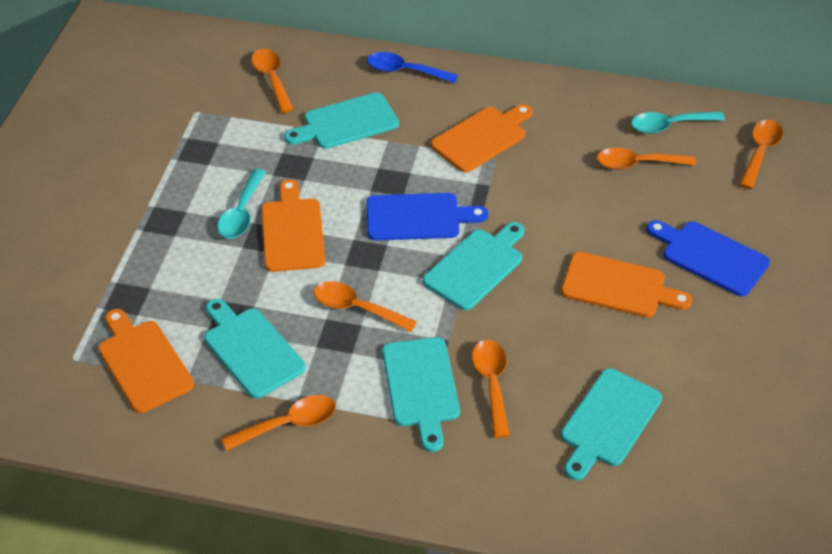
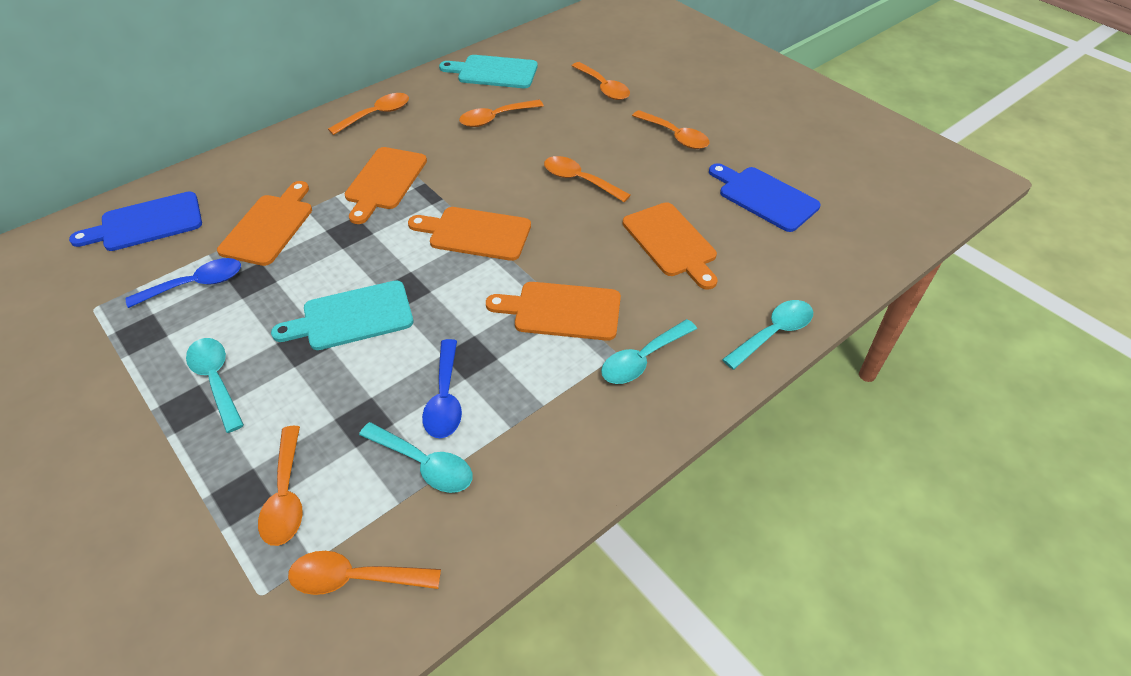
blue spoon: [367,52,458,83] = 1 -> [125,258,241,308] [422,339,462,438] = 2
orange cutting board: [98,309,194,413] [261,179,325,272] [431,104,533,173] [561,252,692,318] = 4 -> [217,181,312,266] [345,147,427,224] [408,207,531,261] [486,282,621,341] [623,202,718,290] = 5
orange spoon: [221,395,336,451] [251,49,293,113] [314,281,417,332] [472,340,510,438] [597,148,696,169] [739,120,783,189] = 6 -> [258,426,303,546] [288,551,441,595] [328,93,409,135] [459,100,544,127] [544,156,630,202] [572,62,630,100] [632,110,710,149] = 7
turquoise cutting board: [204,299,306,399] [284,92,399,149] [382,337,460,452] [423,222,524,310] [561,368,662,480] = 5 -> [271,280,413,350] [439,55,537,88] = 2
turquoise spoon: [217,169,266,238] [631,111,725,133] = 2 -> [186,338,244,433] [359,422,472,493] [601,319,697,384] [722,300,813,370] = 4

